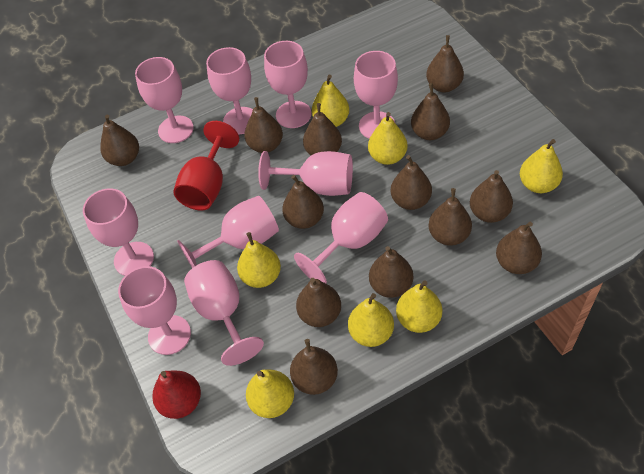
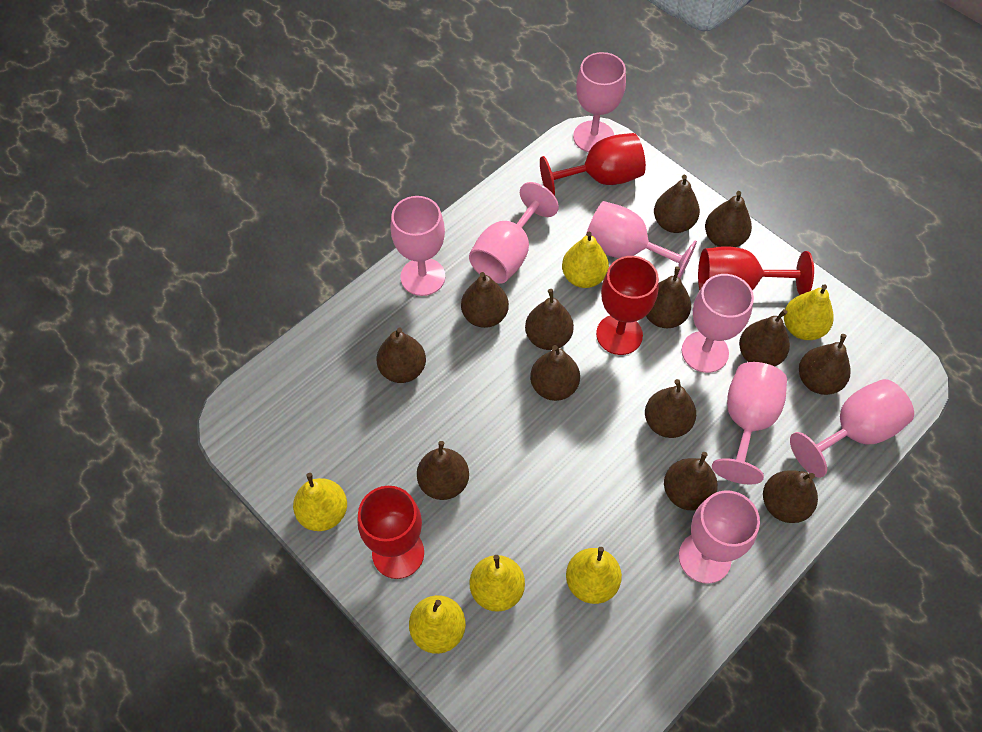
pink goblet: [83,188,154,276] [118,266,191,355] [135,57,194,143] [177,196,279,268] [184,260,264,366] [206,47,253,134] [258,151,353,196] [264,41,311,128] [294,192,388,283] [354,51,398,139] = 10 -> [391,196,445,296] [469,182,559,283] [573,52,626,152] [587,201,697,278] [679,490,760,584] [682,274,754,373] [712,362,787,484] [790,379,914,478] = 8
red goblet: [173,121,239,211] = 1 -> [357,486,424,579] [540,133,646,196] [596,256,659,355] [698,246,814,295] = 4
red pear: [152,371,201,419] = 1 -> none = 0
yellow pear: [237,232,281,288] [246,369,294,418] [312,75,349,127] [348,293,394,347] [368,112,407,165] [396,280,442,333] [520,139,563,193] = 7 -> [293,473,347,531] [409,595,466,654] [470,555,525,612] [562,232,609,288] [566,547,622,604] [784,284,834,340] = 6

